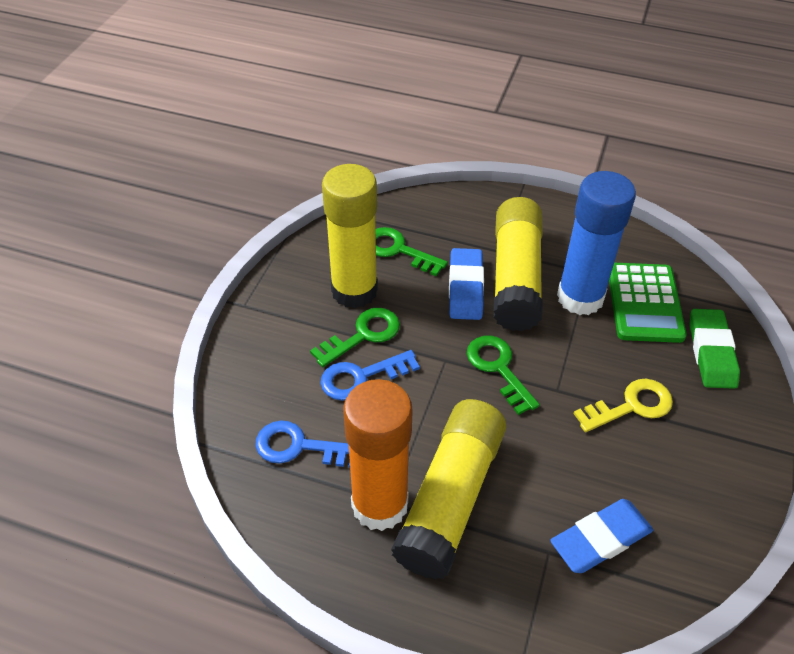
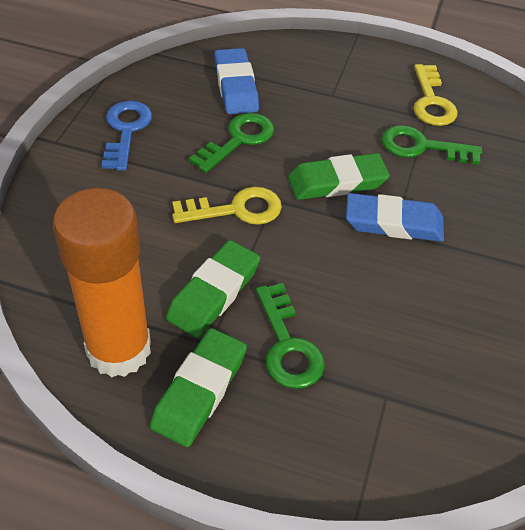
blue glue stick: [557,171,636,315] = 1 -> none = 0
blue key: [255,421,350,468] [320,350,420,401] = 2 -> [102,101,152,171] = 1
green calculator: [609,263,687,343] = 1 -> none = 0
green eraser: [689,309,740,389] = 1 -> [150,328,247,447] [166,240,260,338] [288,153,390,200] = 3
yellow glue stick: [322,164,378,308] [391,399,506,580] [493,197,543,331] = 3 -> none = 0
yellow key: [573,379,673,432] = 1 -> [172,187,282,225] [413,64,458,126] = 2

